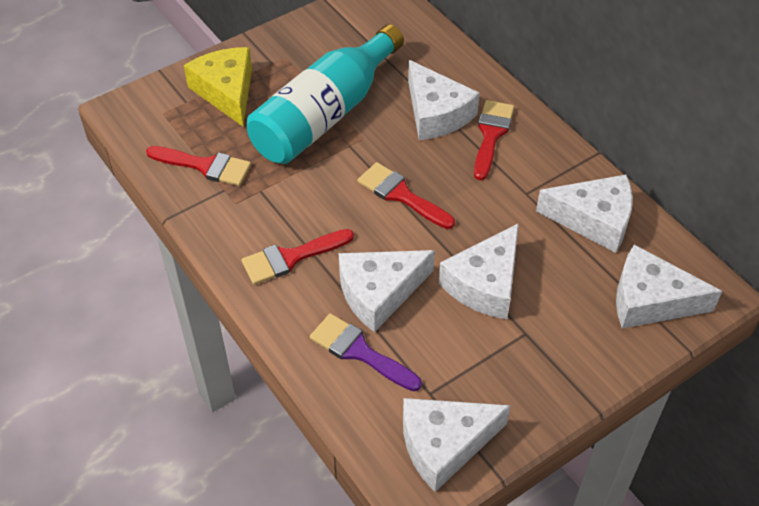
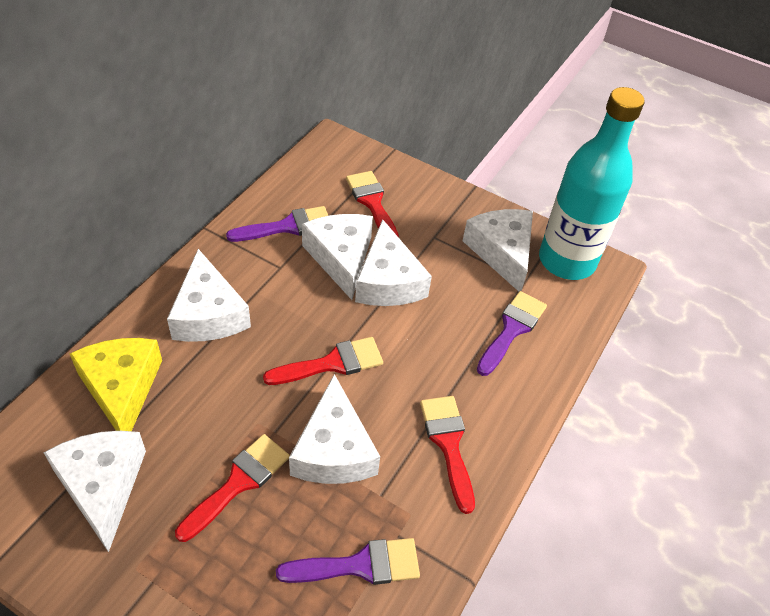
purple brush: [310,313,422,391] = 1 -> [226,206,328,242] [276,538,420,585] [477,291,547,376] = 3

